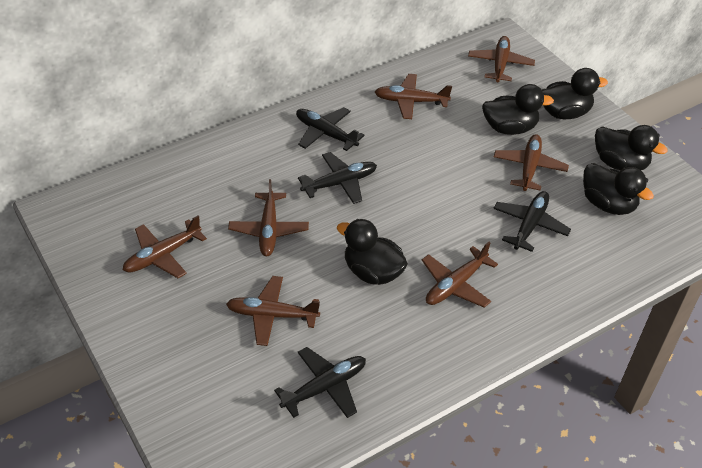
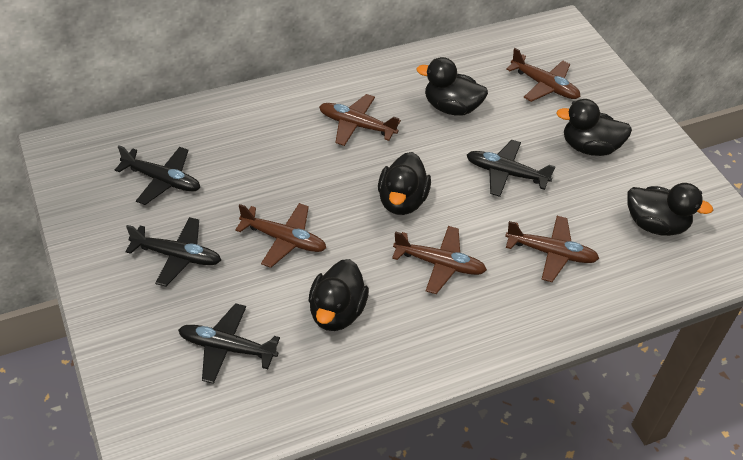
brown plane: [123,215,207,278] [226,276,320,346] [228,179,309,256] [375,74,452,119] [422,242,498,308] [468,36,535,82] [494,134,569,191] = 7 -> [235,203,326,268] [319,94,401,146] [392,226,487,294] [505,216,599,282] [506,48,581,102] = 5

